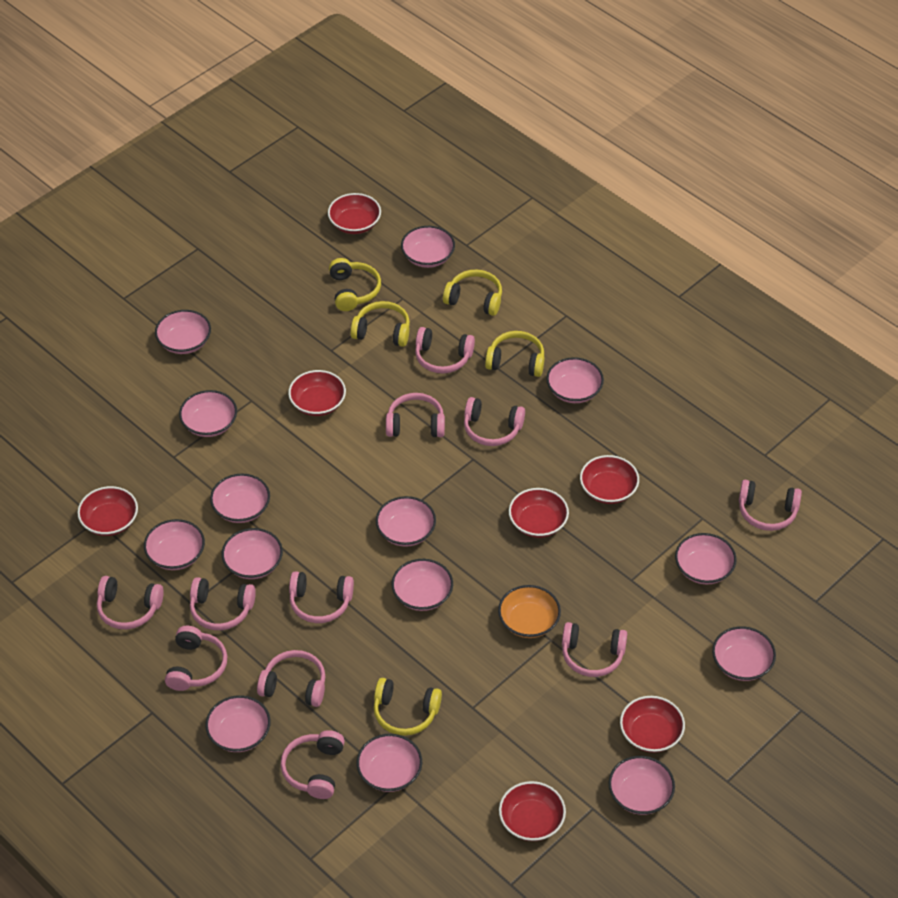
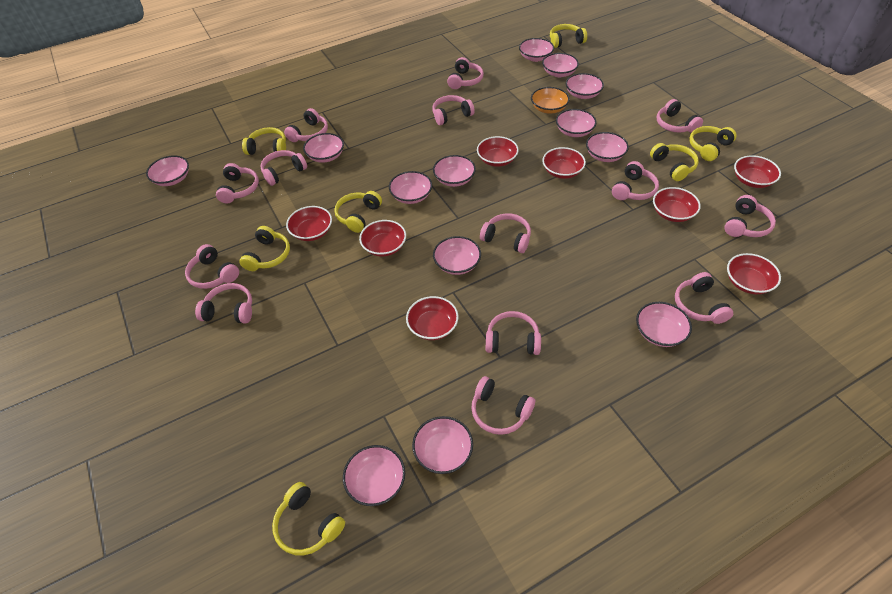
pink bowl: [144,519,205,570] [155,310,211,354] [179,390,237,437] [205,695,271,752] [210,474,270,523] [222,528,283,579] [357,734,422,792] [376,496,436,547] [391,559,453,611] [401,226,455,268] [546,357,604,403] [609,756,675,815] [675,533,737,584] [712,626,776,681] = 14 -> [146,156,189,186] [303,133,344,163] [343,445,405,506] [389,171,432,204] [412,416,473,474] [433,155,476,187] [433,236,481,275] [519,38,554,62] [542,53,579,77] [556,109,597,137] [566,73,604,99] [586,132,629,162] [636,302,692,347] = 13
pink headphones: [97,576,164,629] [165,626,227,691] [190,577,256,630] [257,650,326,707] [281,730,345,799] [289,571,354,623] [386,393,445,437] [415,327,475,374] [464,397,525,446] [562,622,627,677] [739,480,802,531] = 11 -> [185,244,239,289] [195,283,252,324] [216,163,259,204] [261,150,307,186] [284,108,328,142] [432,95,475,125] [447,57,484,89] [471,376,535,435] [480,213,531,253] [485,311,541,355] [612,161,659,200] [657,99,703,133] [675,272,733,324] [724,195,776,237] = 14
red bowl: [77,486,138,536] [288,370,346,416] [328,193,381,234] [499,781,566,841] [509,488,569,538] [580,455,639,504] [620,696,685,753] = 7 -> [286,206,332,241] [359,220,406,257] [406,296,459,340] [477,136,519,167] [542,147,586,179] [653,187,701,222] [727,253,781,294] [734,155,781,188] = 8
yellow headphones: [329,258,381,311] [351,301,410,347] [374,678,442,736] [443,270,502,316] [485,331,545,377] = 5 -> [240,226,290,271] [242,127,286,155] [272,482,345,556] [334,191,382,233] [550,24,587,48] [650,143,699,181] [689,126,737,161] = 7

